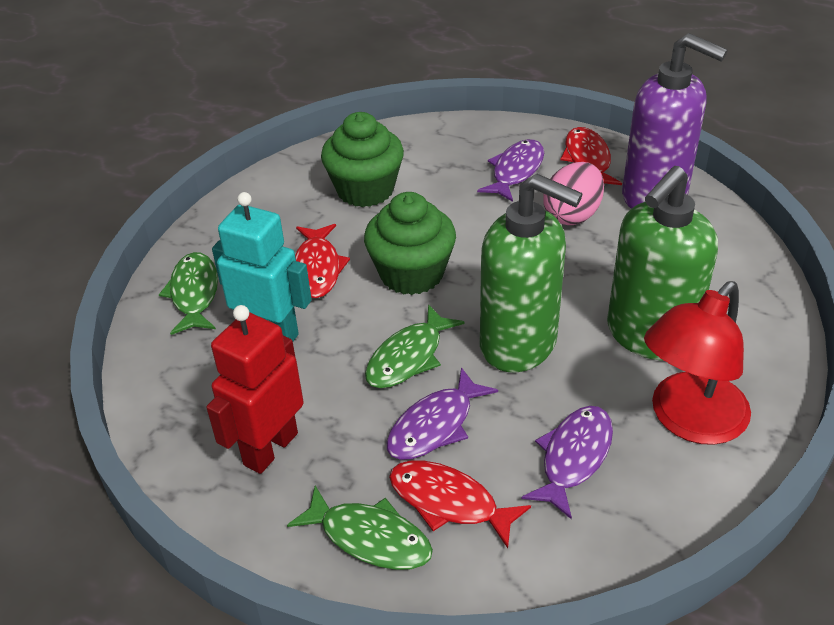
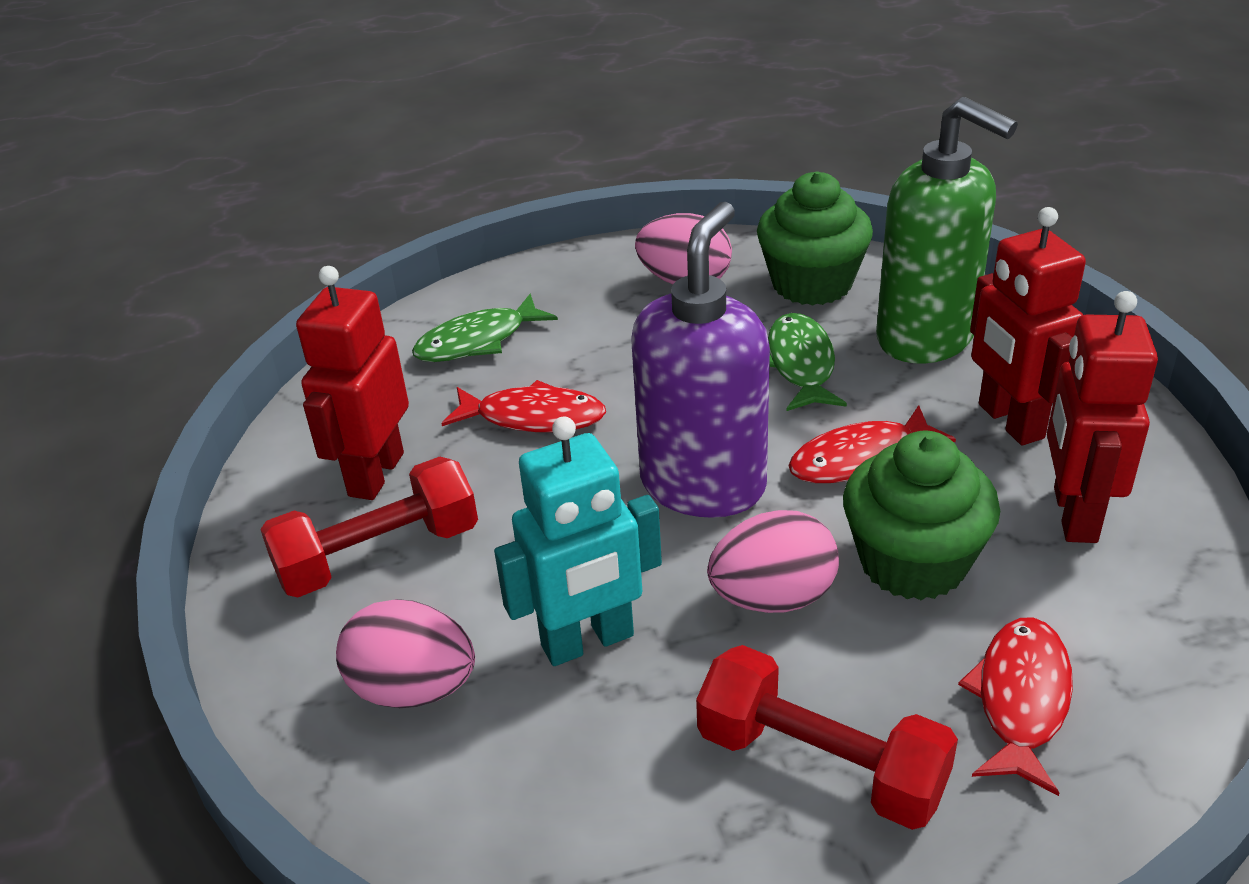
green fish: [159,252,218,335] [287,486,433,570] [365,304,465,388] = 3 -> [412,294,558,362] [768,313,847,411] = 2
green soap dispenser: [480,173,583,373] [607,166,718,361] = 2 -> [876,97,1018,363] = 1
pink egg: [544,162,604,225] = 1 -> [336,599,475,708] [635,213,732,284] [707,510,839,613] = 3
purple fish: [386,367,498,460] [477,139,544,202] [522,406,613,520] = 3 -> none = 0
red dumbbell: none = 0 -> [260,457,478,597] [696,645,958,830] = 2
red lamp: [644,281,751,445] = 1 -> none = 0
red robot: [206,305,304,474] = 1 -> [296,266,409,500] [970,207,1086,445] [1047,291,1158,543] = 3

